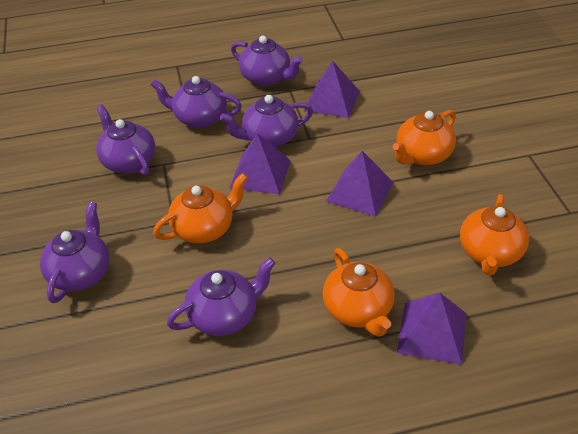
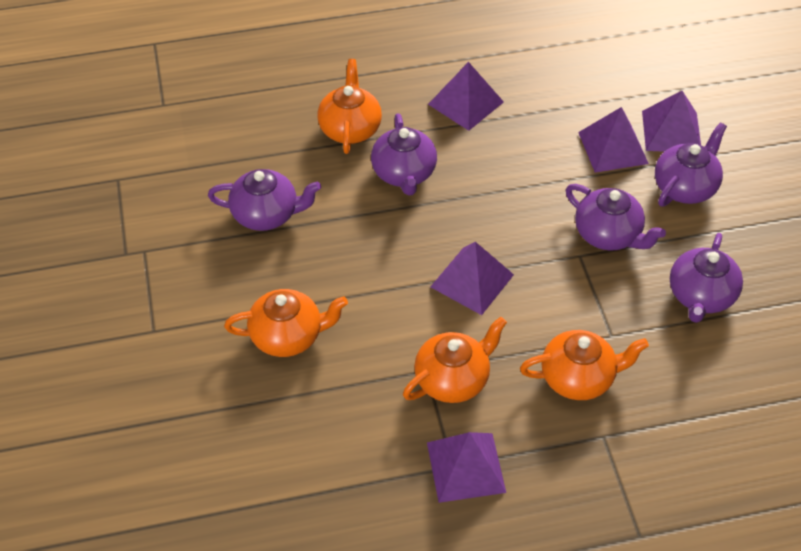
purple pyramid: [230,133,291,194] [304,61,360,118] [326,151,393,216] [397,293,466,365] = 4 -> [427,432,506,503] [428,62,504,131] [431,242,514,315] [578,107,649,173] [642,91,701,152] = 5
purple teapot: [40,202,110,303] [96,105,155,175] [151,76,242,128] [167,257,275,336] [220,95,313,147] [231,36,303,86] = 6 -> [208,169,321,231] [371,113,437,196] [566,184,666,251] [655,122,727,207] [670,233,743,323] = 5

